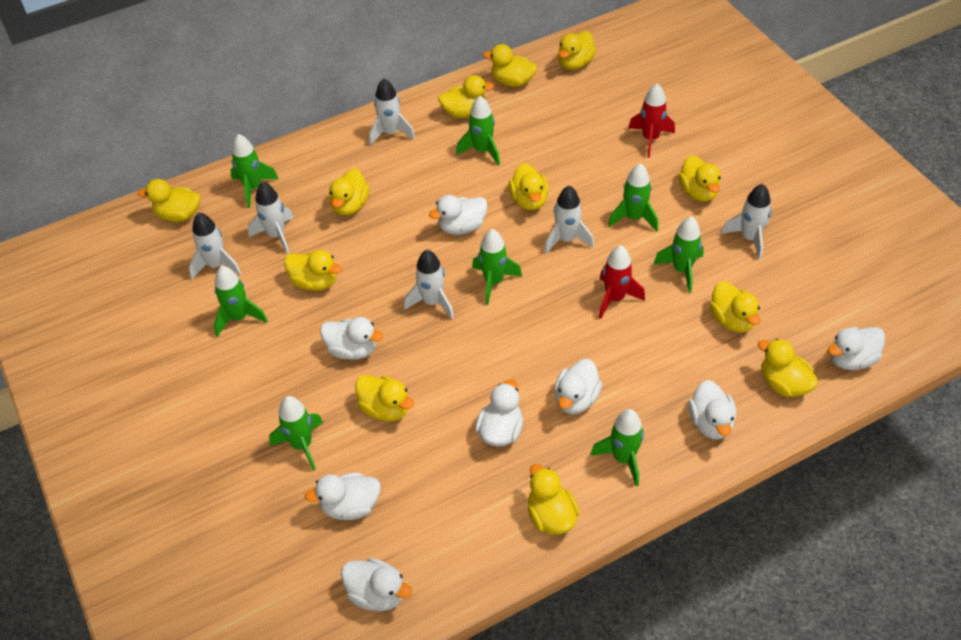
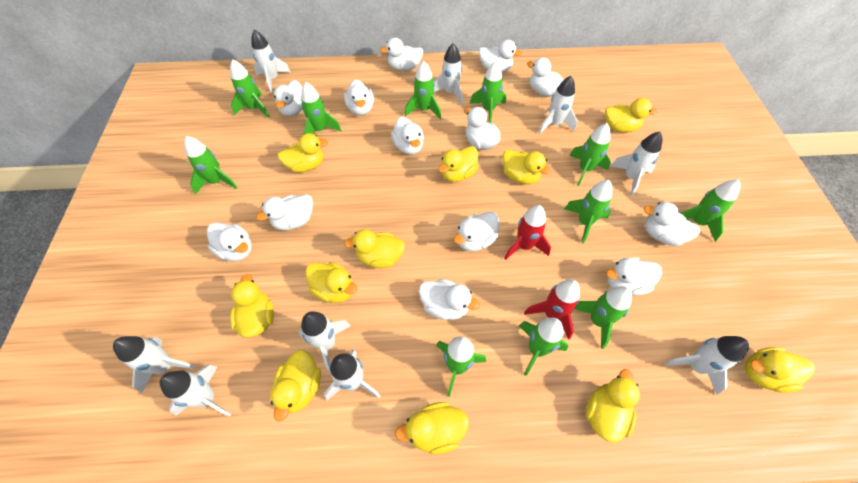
green rocket: [214,266,268,337] [230,134,279,208] [269,396,323,471] [456,96,500,166] [472,229,522,305] [590,409,644,486] [608,163,658,231] [654,216,704,293] = 8 -> [184,136,238,194] [230,59,270,118] [301,82,342,134] [405,61,441,120] [436,336,486,397] [470,61,506,123] [519,318,568,376] [564,180,613,244] [569,123,611,186] [574,286,632,349] [680,179,741,242] = 11
white duck: [305,473,381,520] [320,317,383,360] [341,558,412,611] [429,195,488,235] [475,380,523,447] [554,359,602,414] [688,380,736,440] [828,327,886,370] = 8 -> [207,222,252,261] [256,194,313,231] [274,80,302,116] [344,79,374,116] [380,37,423,71] [391,117,424,155] [419,279,480,320] [454,212,499,252] [465,107,501,150] [479,40,522,72] [527,57,564,97] [606,257,662,296] [644,202,701,246] = 13
white rocket: [189,212,241,279] [248,182,294,254] [369,78,415,146] [404,250,454,319] [544,186,594,254] [721,184,771,260] = 6 -> [113,336,196,393] [160,365,231,416] [251,29,291,93] [298,311,351,373] [324,350,380,401] [434,43,463,105] [539,76,577,134] [610,132,663,196] [665,336,749,395] = 9
yellow duck: [138,179,200,222] [284,250,342,291] [329,168,370,216] [355,375,414,421] [438,75,494,118] [483,44,537,87] [509,163,549,210] [528,464,580,535] [558,31,596,70] [678,155,721,202] [709,281,761,333] [758,339,818,397] = 12 -> [230,274,274,338] [270,350,321,422] [278,133,328,173] [305,262,358,303] [344,229,405,268] [395,402,469,454] [438,146,479,182] [503,149,551,184] [586,369,640,443] [605,98,658,133] [745,347,815,393] = 11

